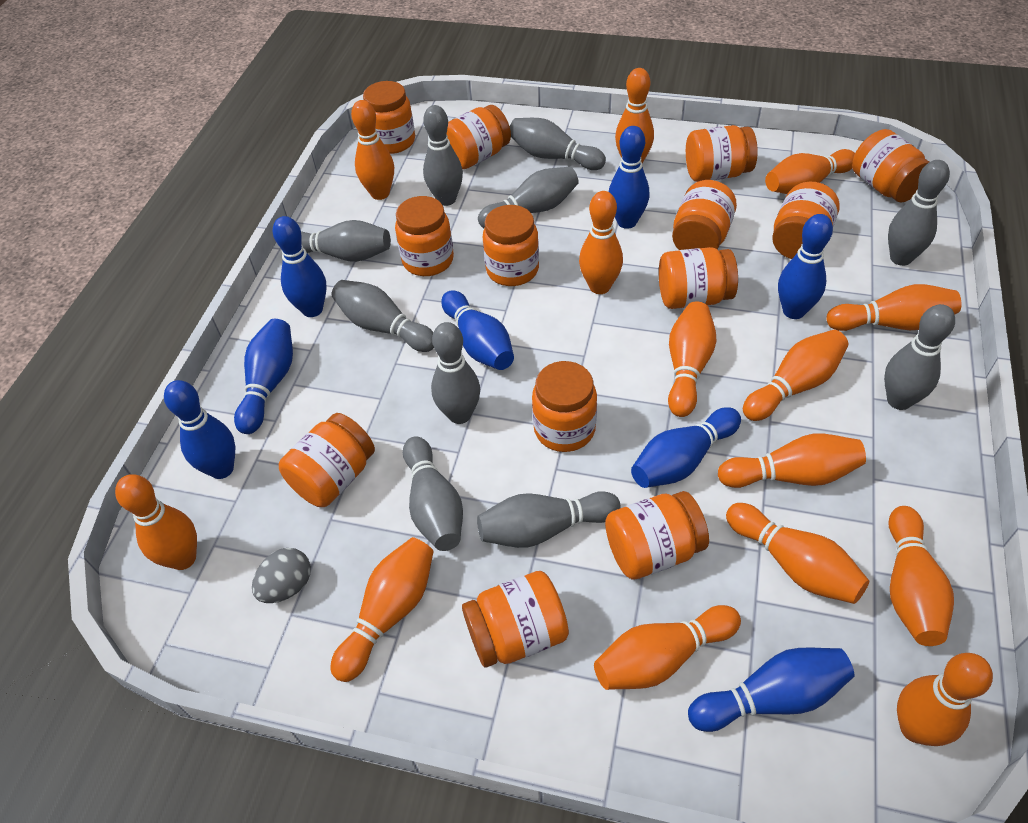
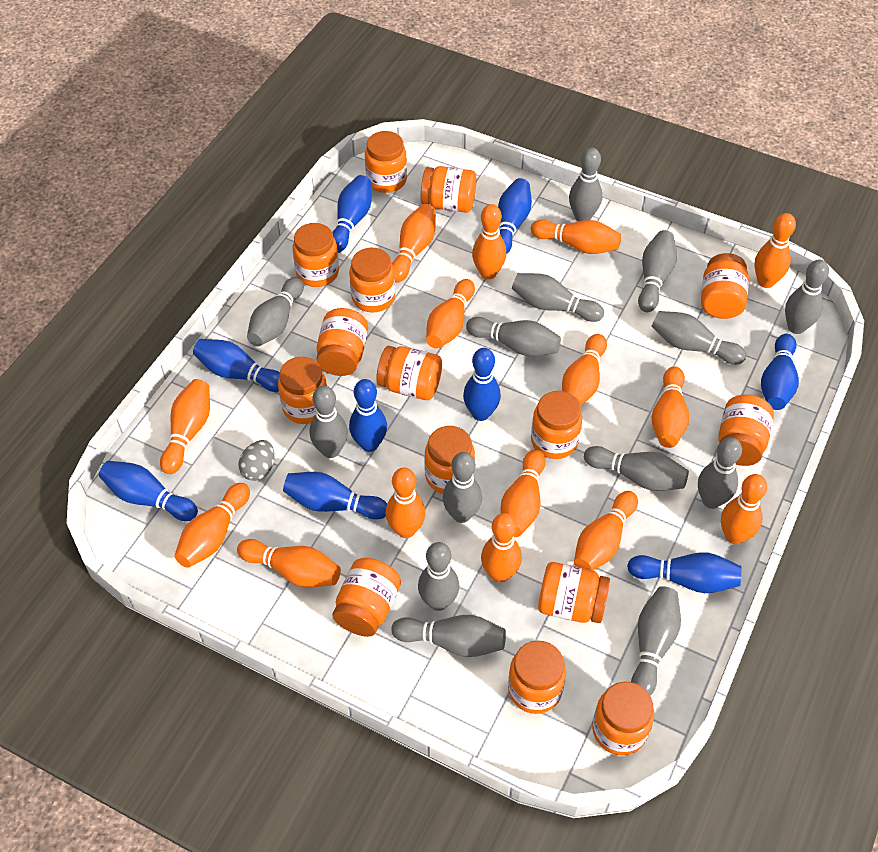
blue bowling pin: [164,380,236,479] [234,319,293,434] [272,216,327,317] [441,290,514,370] [609,126,649,229] [631,407,741,488] [688,648,855,732] [778,214,833,319] = 8 -> [99,461,198,521] [193,339,280,392] [283,472,387,520] [332,175,372,253] [349,379,387,452] [463,348,501,421] [498,178,532,254] [627,552,742,593] [761,334,799,410] = 9
grey bowling pin: [301,220,391,262] [332,280,434,352] [403,436,463,551] [423,105,463,206] [431,322,480,424] [477,491,620,548] [478,167,579,228] [510,118,606,170] [884,304,955,410] [888,160,950,266] = 10 -> [247,277,304,346] [310,386,348,458] [391,615,506,657] [418,542,459,611] [443,452,482,523] [466,317,561,356] [512,273,604,322] [569,147,602,222] [584,446,689,491] [631,586,681,696] [638,230,677,312] [651,311,746,365] [698,437,742,509] [785,259,829,334] = 14
orange bowling pin: [115,474,197,570] [331,537,434,682] [351,100,394,200] [579,191,623,294] [594,605,741,690] [615,68,654,163] [668,301,716,417] [718,434,866,488] [726,503,869,604] [743,330,848,421] [765,149,855,194] [826,284,961,331] [889,506,954,646] [897,653,993,746] = 14 -> [160,379,210,474] [174,483,250,568] [237,539,341,588] [386,468,426,538] [392,204,436,283] [426,279,475,349] [472,204,506,279] [481,513,522,583] [500,449,546,537] [531,219,621,254] [562,334,607,406] [574,491,638,570] [651,366,689,448] [721,474,767,545] [754,213,796,288] = 15
orange jar: [279,413,375,507] [363,81,415,154] [395,196,454,276] [447,105,511,169] [462,571,569,668] [483,205,539,286] [532,361,597,452] [605,491,709,580] [659,247,738,309] [672,180,737,250] [686,125,758,182] [772,182,840,259] [852,129,929,203] = 13 -> [278,357,327,424] [293,223,339,287] [316,308,368,376] [332,558,401,637] [349,248,395,312] [365,131,407,193] [376,346,442,400] [421,166,477,213] [424,426,475,494] [508,641,566,714] [531,391,582,459] [538,562,610,623] [592,682,654,756] [701,253,749,319] [718,394,774,466] = 15

